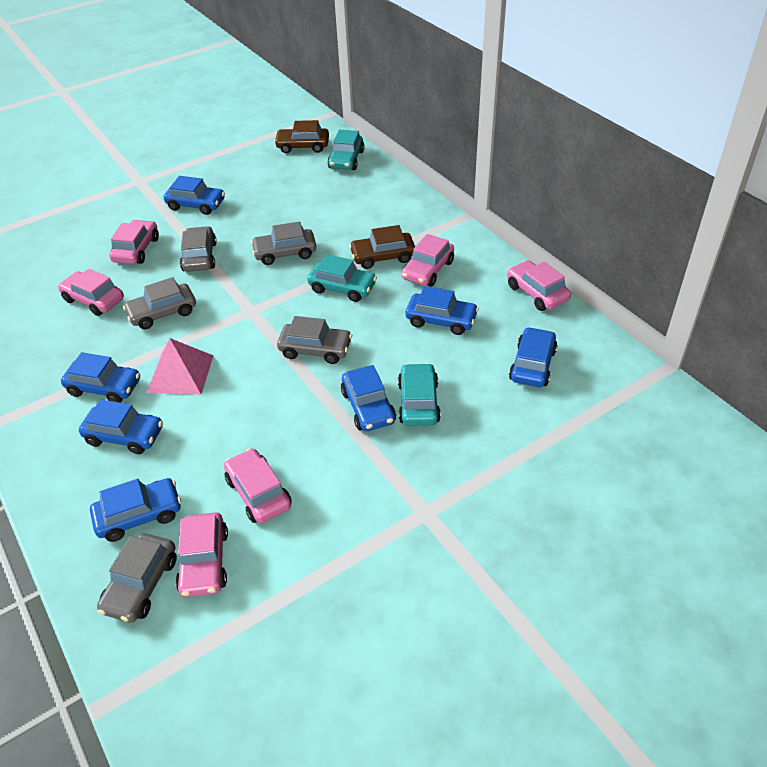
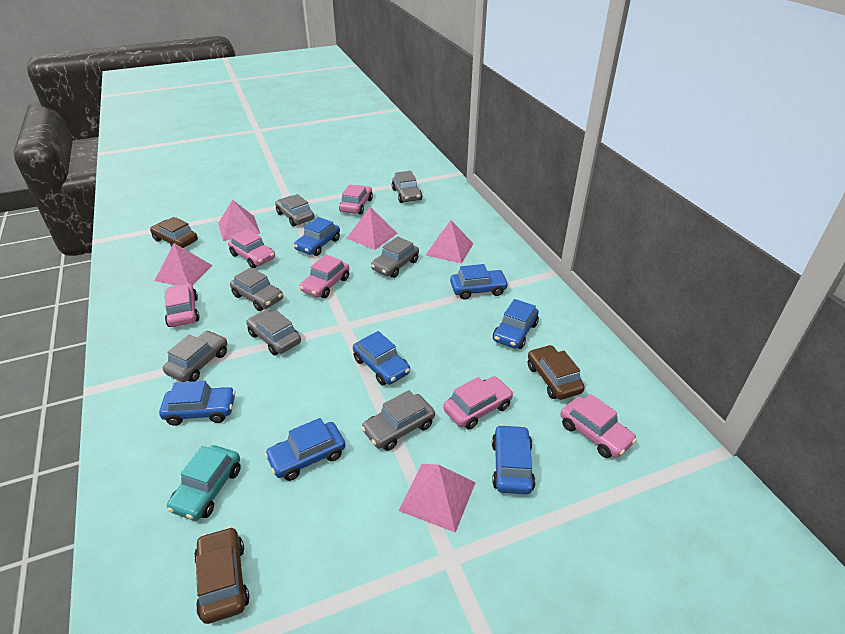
brown car: [274,120,329,153] [349,225,415,269] = 2 -> [150,217,198,248] [194,527,249,624] [528,345,585,400] = 3
grey car: [97,533,177,623] [123,277,196,329] [180,226,217,272] [251,222,316,265] [277,316,352,364] = 5 -> [163,330,227,382] [230,267,283,311] [246,309,301,355] [275,194,314,227] [361,390,435,451] [371,236,419,278] [392,171,422,203] = 7
pink pyramid: [147,338,214,395] = 1 -> [155,243,212,286] [218,200,260,241] [347,207,398,250] [399,464,476,533] [426,220,474,263] = 5
turquoise car: [307,254,377,302] [328,130,364,170] [398,363,441,426] = 3 -> [167,445,241,521] = 1

